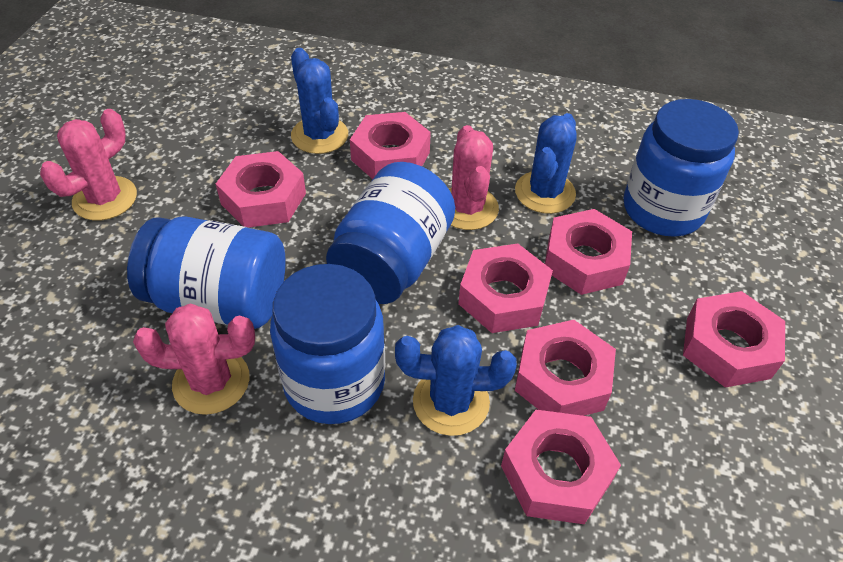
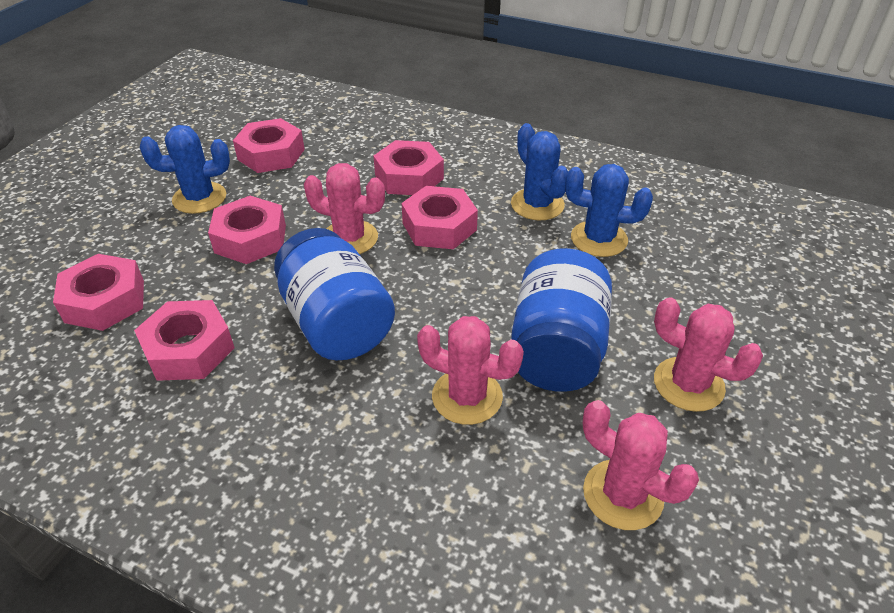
blue jar: [127,216,286,329] [270,264,385,424] [326,162,455,304] [624,99,739,237] = 4 -> [274,228,395,361] [511,248,612,392] = 2
pink cactus: [40,109,137,221] [133,304,255,415] [449,125,499,230] = 3 -> [304,163,385,254] [417,316,524,425] [583,400,699,530] [654,297,763,412] = 4
pink nut: [216,151,306,227] [350,112,431,179] [458,244,553,333] [501,410,621,524] [515,320,616,416] [545,209,632,295] [683,291,785,388] = 7 -> [53,254,144,331] [134,300,235,381] [208,196,286,264] [233,118,305,173] [373,140,444,195] [402,186,478,249] = 6

